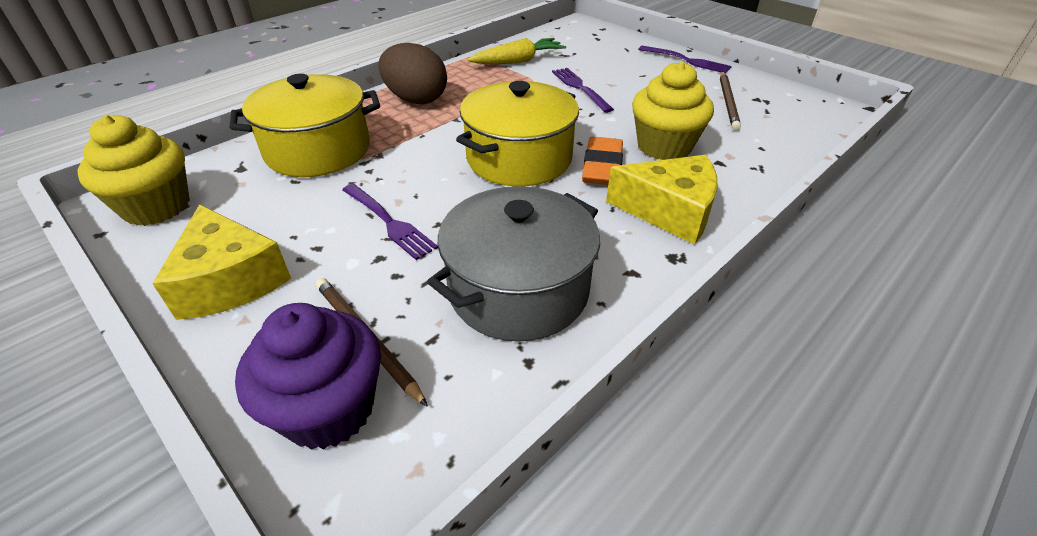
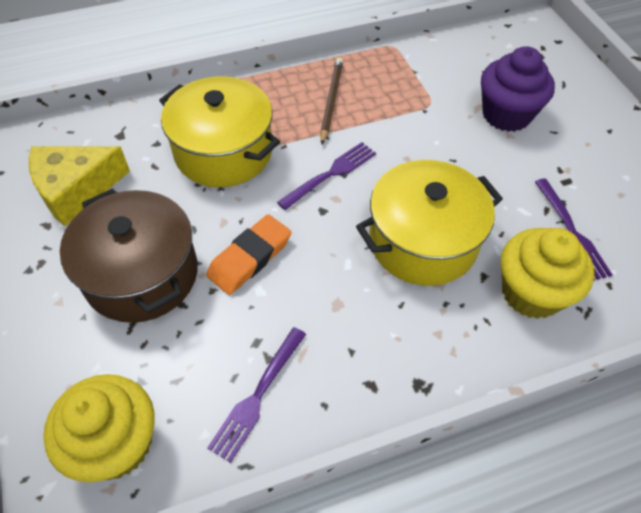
brown egg: [378,43,447,104] = 1 -> none = 0
brown pencil: [316,278,428,407] [720,72,741,130] = 2 -> [320,58,343,144] = 1
brown pot: none = 0 -> [60,188,198,323] = 1
grey pot: [427,186,600,342] = 1 -> none = 0
yellow carrot: [468,38,566,64] = 1 -> none = 0
yellow cheese: [152,204,291,320] [606,155,717,245] = 2 -> [29,146,130,226] = 1

